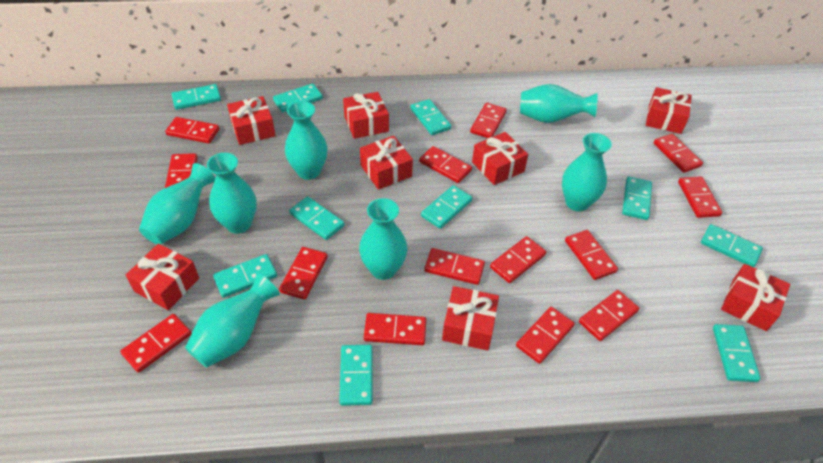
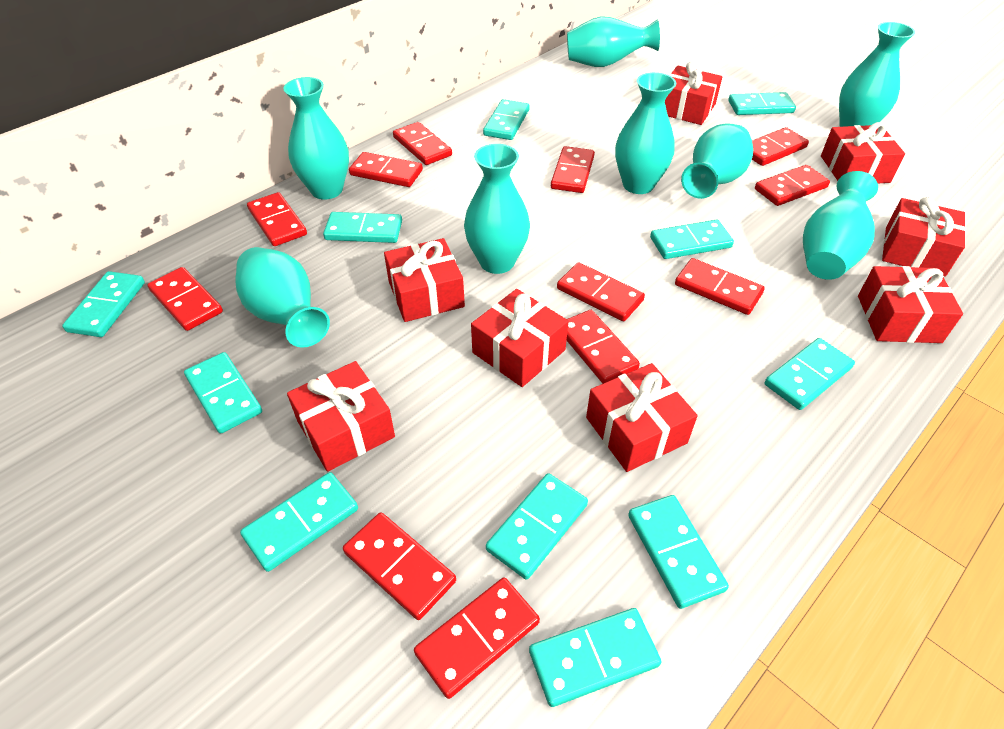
red domino: [120,314,192,373] [165,117,219,144] [165,153,198,188] [279,247,328,300] [364,313,426,345] [419,146,472,183] [424,248,485,285] [470,103,507,138] [490,236,546,283] [516,307,575,364] [565,230,618,280] [579,290,639,341] [654,134,703,173] [678,176,722,218] = 14 -> [148,267,223,331] [247,192,307,246] [343,512,456,620] [349,152,423,187] [393,122,452,165] [414,577,540,699] [551,146,595,193] [557,262,645,321] [567,310,640,383] [675,258,765,315] [752,127,809,166] [755,165,830,206] = 12
turquoise domino: [172,84,221,110] [213,254,277,298] [273,84,323,112] [289,196,345,240] [339,345,373,406] [411,99,451,135] [421,185,472,229] [622,176,652,220] [701,224,763,267] [713,324,760,382] = 10 -> [62,271,145,337] [184,352,262,433] [240,472,358,572] [323,212,402,243] [483,99,529,140] [486,473,588,580] [529,608,661,707] [628,495,729,609] [650,220,734,259] [728,92,796,115] [764,338,855,410] = 11
turquoise vase: [139,163,215,244] [185,273,280,367] [207,153,257,234] [285,101,328,180] [359,198,407,280] [520,84,598,123] [562,133,612,211] = 7 -> [235,247,330,348] [283,77,349,200] [464,144,530,274] [567,16,660,67] [615,72,676,194] [681,124,753,199] [803,171,878,280] [839,22,915,127] = 8

